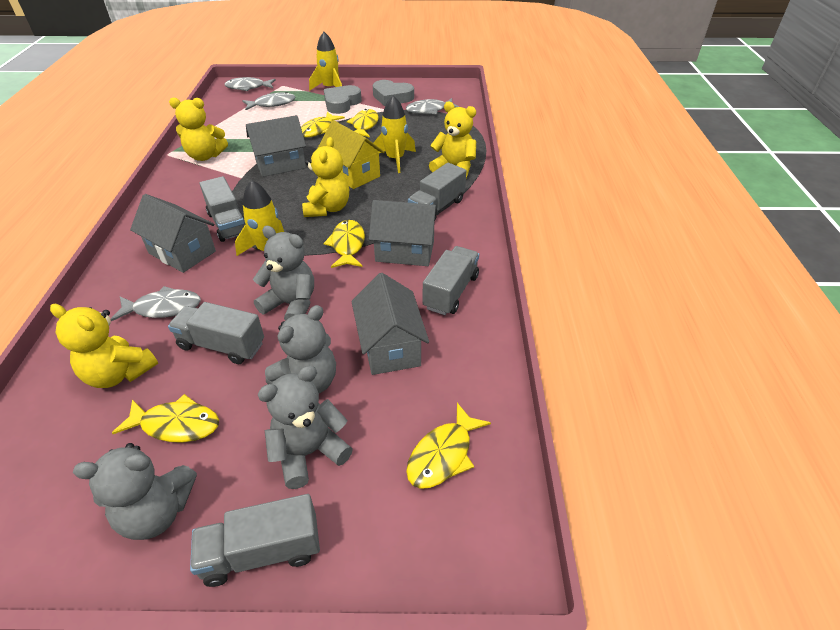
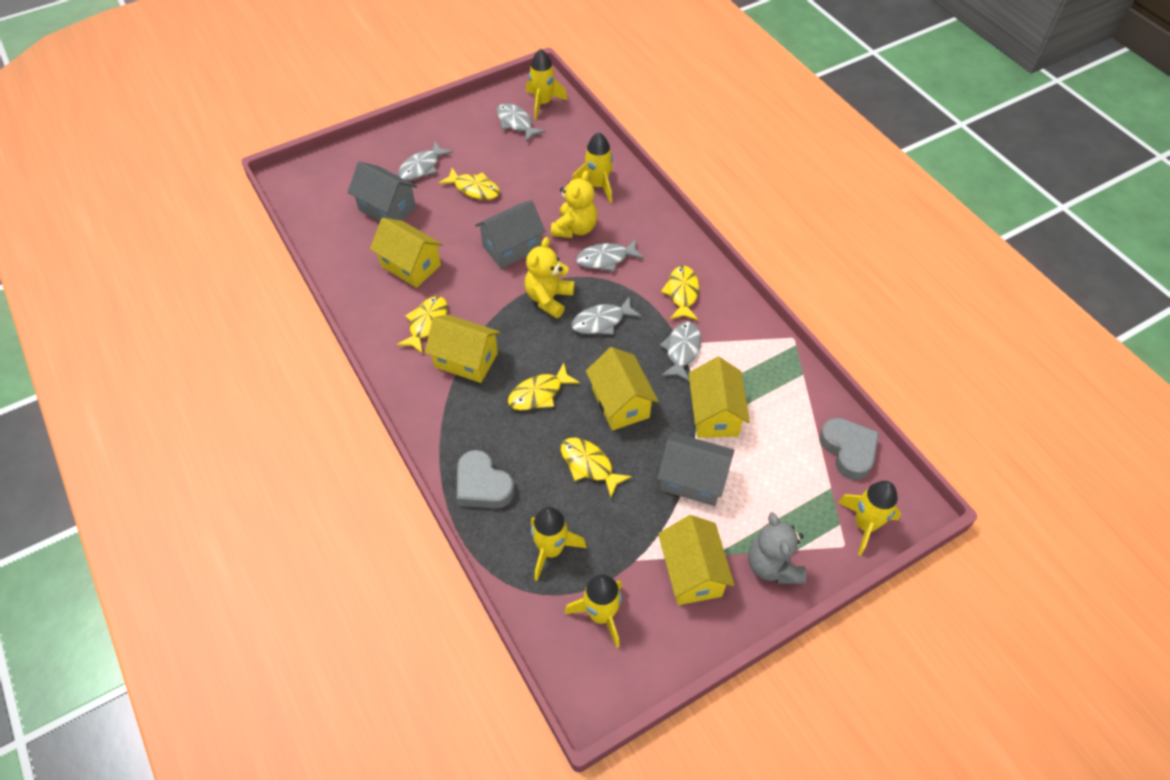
grey fish: [111,286,201,321] [225,77,275,91] [242,92,295,111] [406,98,459,115] = 4 -> [398,141,453,181] [496,103,545,142] [571,296,642,335] [576,239,644,272] [660,322,701,382] = 5
grey house: [130,194,216,273] [246,115,306,177] [351,273,429,375] [369,200,438,266] = 4 -> [348,161,417,221] [475,200,546,269] [657,432,734,506] = 3
grey teddy bear: [73,443,197,540] [253,226,314,321] [258,366,353,489] [265,305,336,393] = 4 -> [748,512,806,584] = 1
grey truck: [168,302,264,364] [190,494,320,587] [199,176,245,242] [408,163,466,220] [423,246,479,315] = 5 -> none = 0
yellow house: [317,120,384,189] = 1 -> [370,218,443,288] [425,315,501,383] [586,347,658,430] [658,515,734,605] [688,357,750,438] = 5
yellow rocket: [235,180,284,256] [309,32,342,91] [373,95,416,173] = 3 -> [526,49,568,120] [531,507,586,581] [565,574,622,648] [572,132,613,203] [838,481,901,556] = 5
yellow teddy bear: [50,304,158,388] [169,98,228,161] [302,137,349,217] [429,101,476,178] = 4 -> [525,237,575,318] [551,170,597,238] = 2

